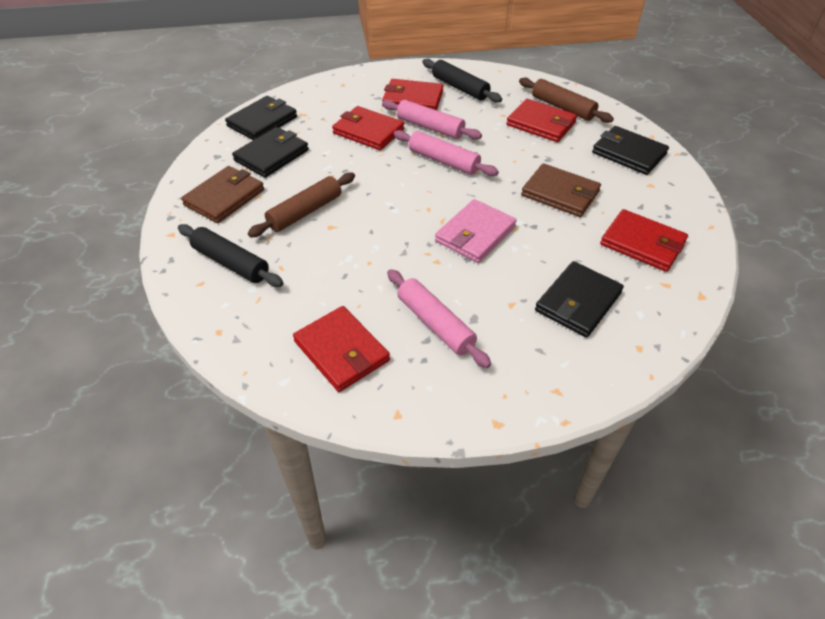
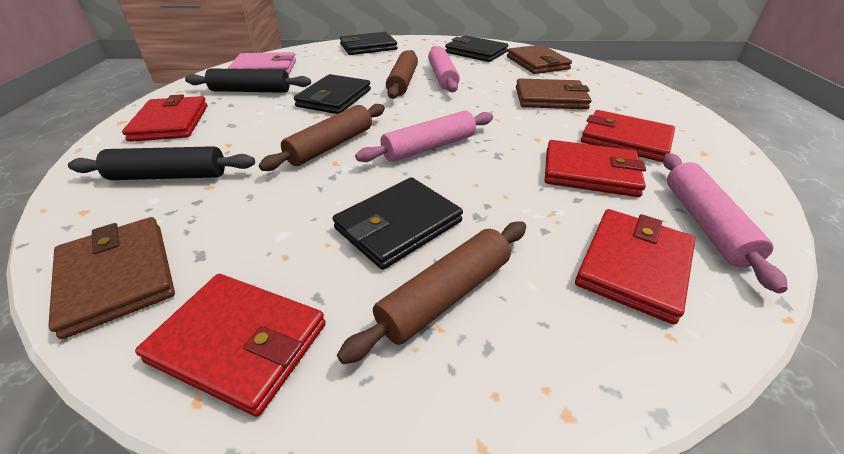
brown rolling pin: [248,172,355,237] [519,78,614,123] = 2 -> [259,104,385,171] [337,222,526,364] [386,50,418,99] = 3
brown wallet: [181,166,264,223] [521,163,601,217] = 2 -> [48,217,175,339] [507,45,572,74] [516,79,592,109] = 3

